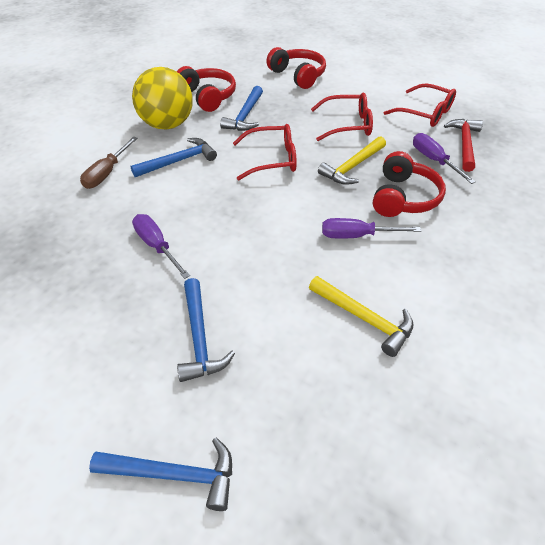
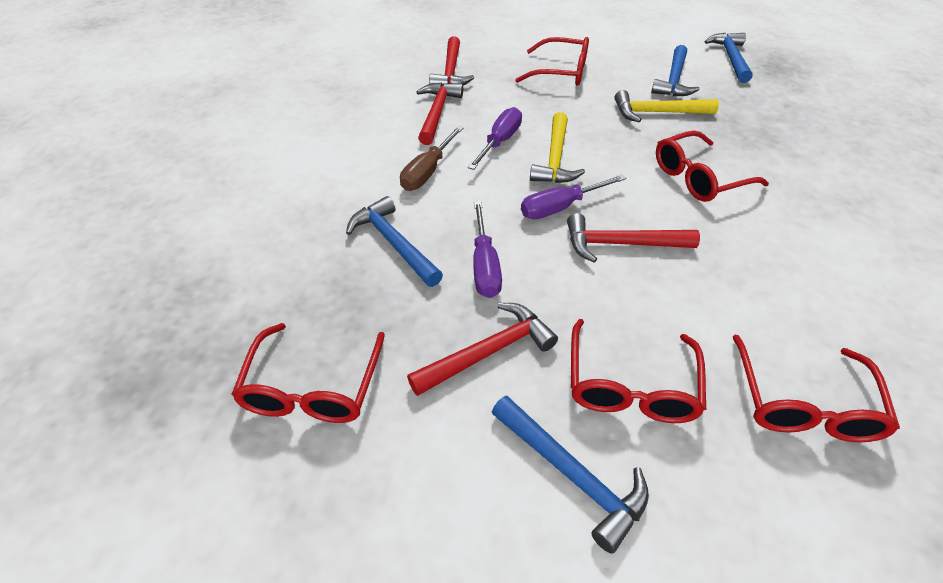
red glasses: [233,124,297,180] [311,93,373,141] [384,84,456,127] = 3 -> [231,323,385,423] [515,37,589,86] [571,319,706,423] [656,131,769,202] [733,335,900,442] = 5
red hammer: [444,119,483,172] = 1 -> [407,303,558,396] [416,83,463,145] [429,36,474,86] [567,213,700,263] = 4
red headphones: [177,66,236,112] [266,47,326,89] [373,151,446,217] = 3 -> none = 0
yellow ball: [132,67,193,129] = 1 -> none = 0

